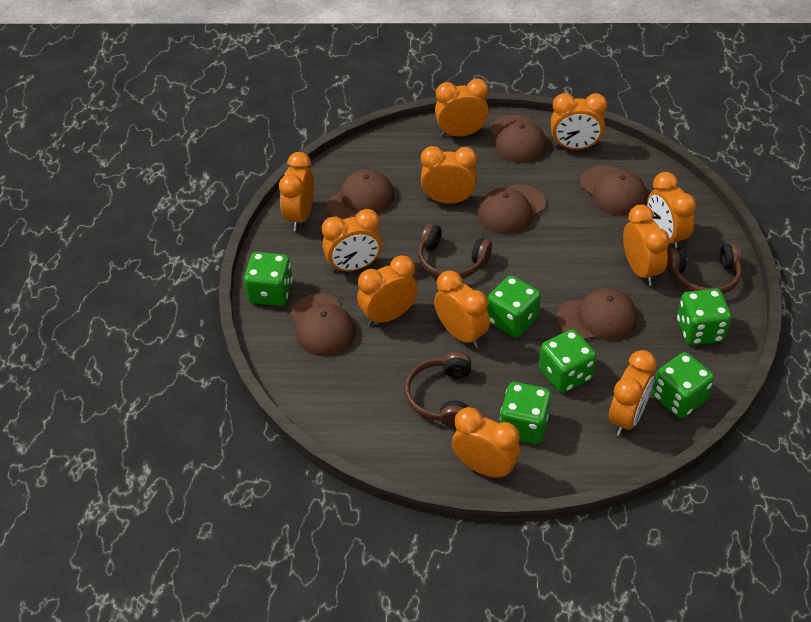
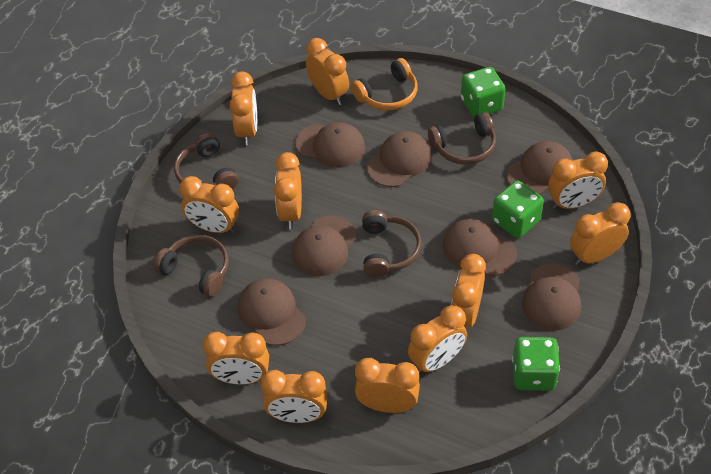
brown cap: [290,294,356,356] [326,169,395,219] [477,184,546,234] [489,115,547,163] [556,288,637,341] [580,165,647,216] = 6 -> [238,278,306,346] [292,215,357,276] [295,122,365,168] [367,131,432,187] [443,219,517,276] [506,141,573,195] [522,263,581,330] = 7
brown headphones: [404,352,471,428] [418,223,492,279] [667,243,742,294] = 3 -> [154,235,229,297] [174,133,238,189] [362,210,422,278] [428,112,496,165] = 4
green dice: [244,252,293,306] [487,276,541,337] [500,382,552,444] [539,329,596,393] [652,352,714,418] [677,289,731,345] = 6 -> [461,67,506,118] [492,181,544,238] [512,337,560,391] = 3
orange headphones: none = 0 -> [351,58,418,110] = 1

